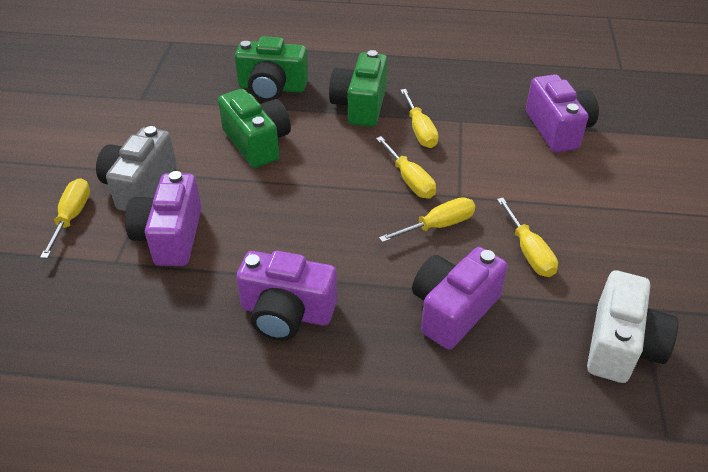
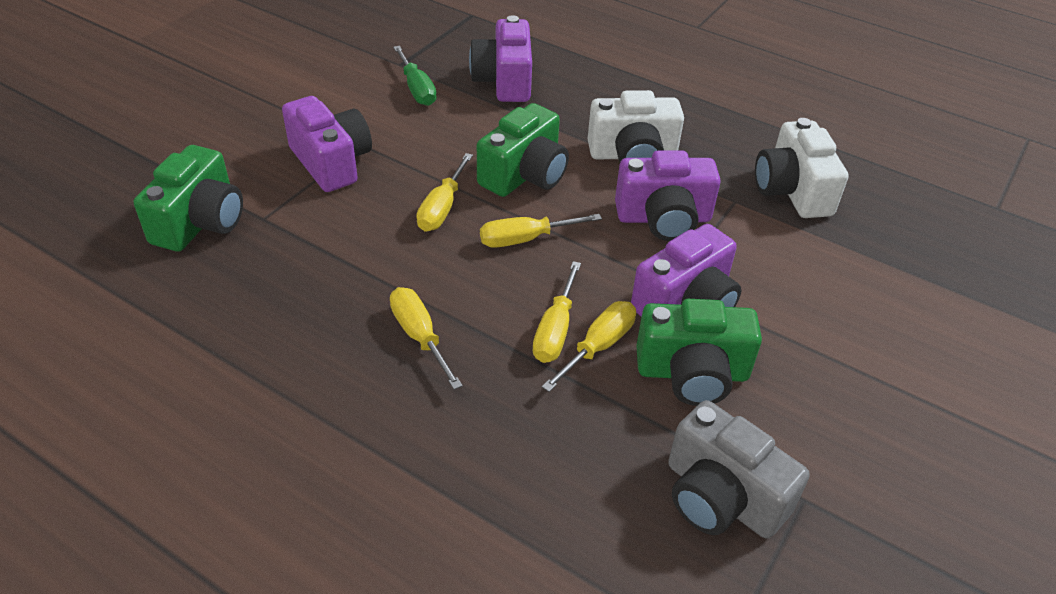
green screwdriver: none = 0 -> [393,46,437,106] = 1
white camera: [587,270,678,383] = 1 -> [588,90,684,162] [755,118,849,218] = 2

